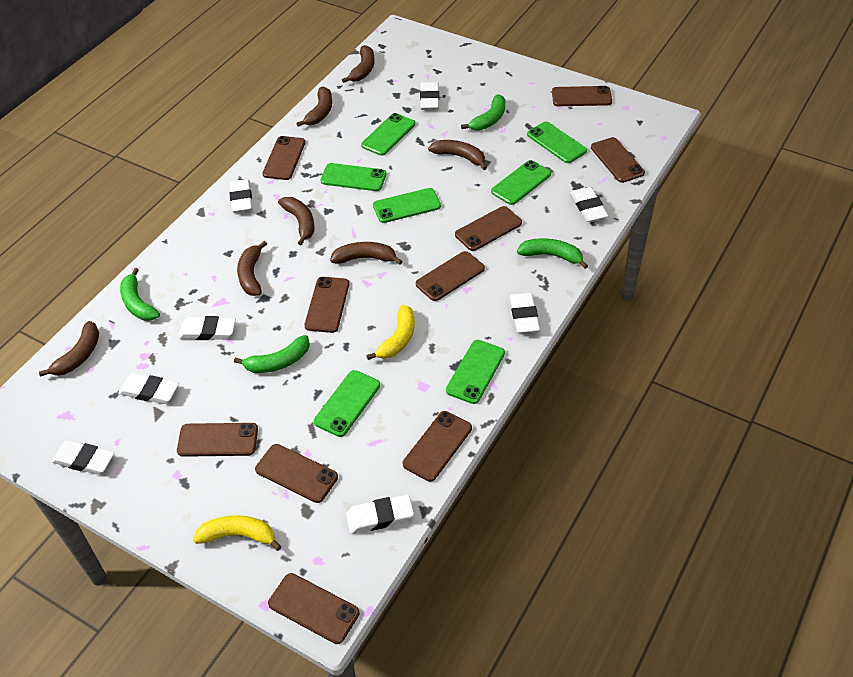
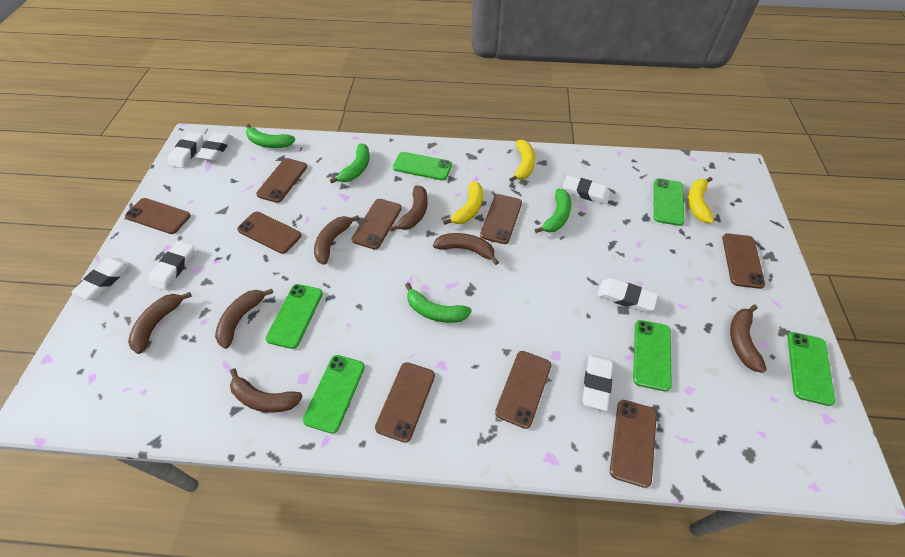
brown phone: [177,423,258,457] [255,444,338,503] [262,136,305,180] [268,573,360,644] [304,277,349,333] [403,411,472,482] [416,251,485,301] [455,206,522,251] [552,86,612,106] [591,137,645,183] = 10 -> [125,198,191,234] [237,212,301,254] [256,158,307,203] [352,199,402,249] [375,362,435,443] [480,194,522,244] [495,351,551,429] [610,400,657,488] [722,233,765,289] = 9
green phone: [314,370,380,437] [321,163,386,191] [361,113,415,156] [373,188,441,223] [446,340,505,404] [491,160,551,205] [527,122,587,163] = 7 -> [266,284,323,349] [303,355,365,434] [393,152,452,181] [633,320,672,391] [654,178,684,226] [787,332,835,406] = 6
white eraser: [51,440,114,475] [119,373,179,404] [178,316,236,340] [229,179,253,213] [346,495,414,534] [420,82,439,110] [510,293,540,333] [571,187,608,222] = 8 -> [71,258,131,300] [149,241,194,290] [168,132,203,168] [196,132,233,161] [563,175,611,204] [582,354,613,411] [597,278,658,312] = 7
yellow banana: [193,515,281,551] [366,305,415,360] = 2 -> [443,181,483,225] [509,140,535,182] [688,177,714,223] = 3

